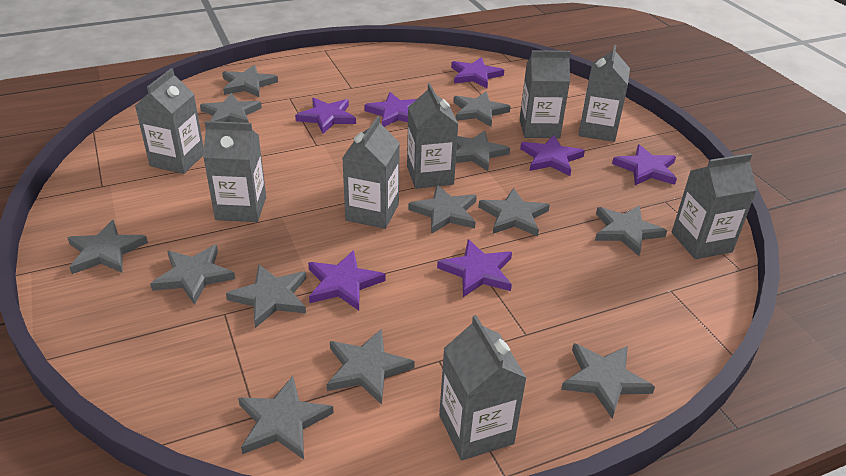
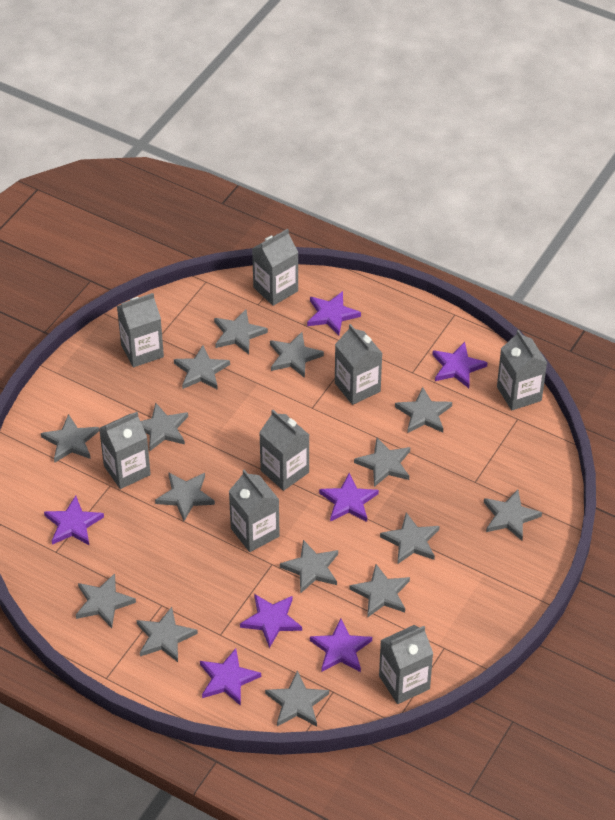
grey star: [68,220,148,274] [150,245,235,305] [200,93,262,123] [222,65,278,97] [226,265,306,328] [238,376,334,459] [327,329,415,405] [408,185,477,234] [453,92,511,127] [456,130,510,171] [479,188,550,236] [561,343,655,419] [595,205,667,256] = 13 -> [41,414,99,463] [76,573,136,628] [137,607,198,662] [140,403,188,451] [155,472,215,521] [174,345,230,390] [214,309,268,354] [265,670,329,727] [270,332,324,378] [280,540,338,594] [349,564,410,618] [354,438,410,487] [380,513,440,564] [395,387,452,433] [484,490,542,541] = 15

